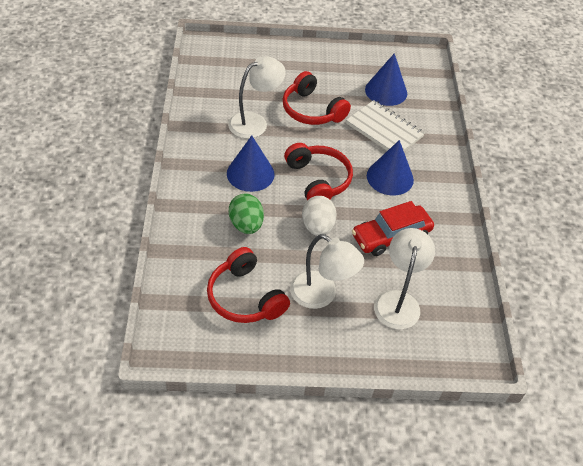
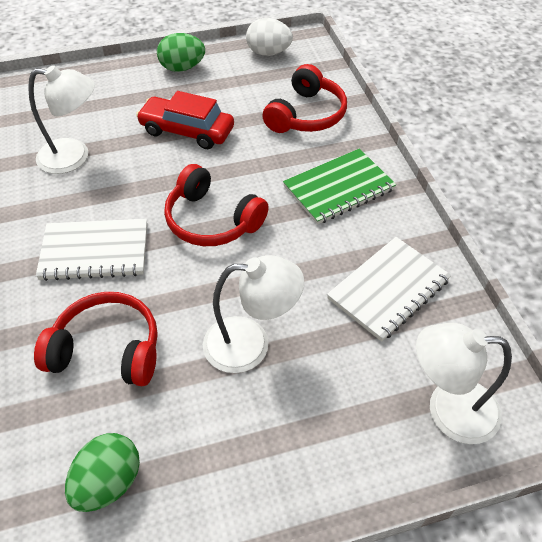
blue cone: [227,136,275,192] [365,53,407,106] [367,140,414,195] = 3 -> none = 0
green egg: [229,193,264,234] = 1 -> [65,433,140,512] [157,33,205,72] = 2
green notebook: none = 0 -> [283,149,396,225] = 1
white notebook: [346,100,425,151] = 1 -> [36,219,147,281] [327,237,451,342] = 2

